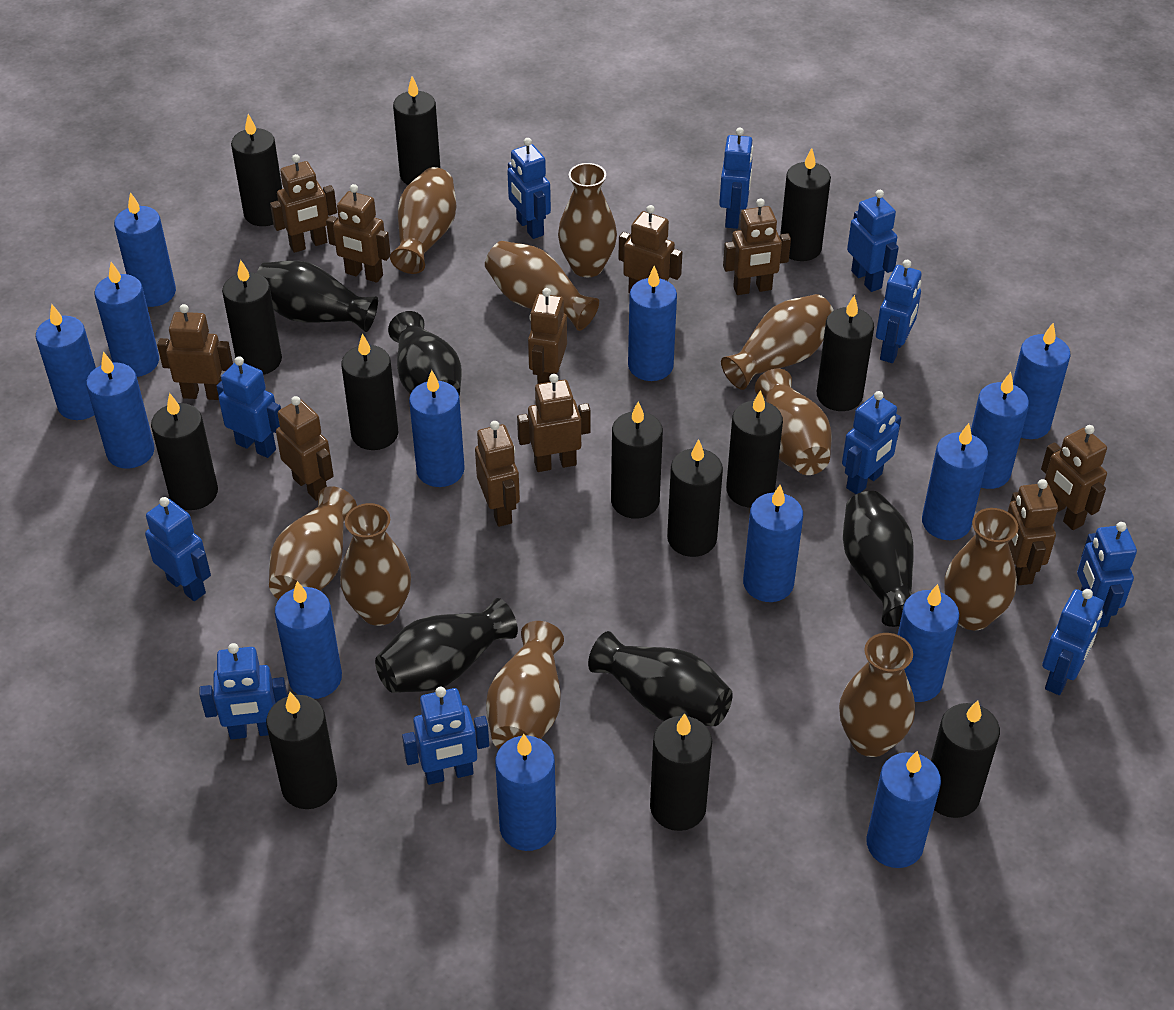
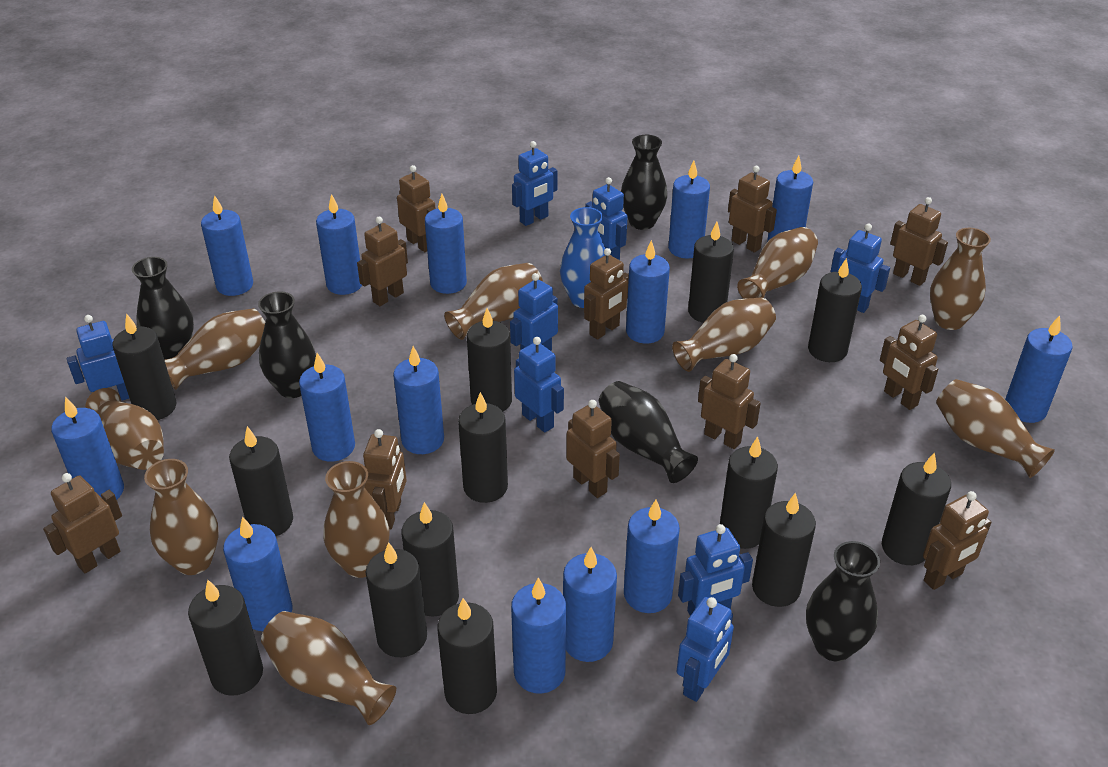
blue robot: [145,497,211,601] [200,643,288,739] [216,356,281,458] [402,687,489,785] [507,138,551,239] [719,128,753,229] [842,391,901,494] [847,190,899,292] [876,260,922,363] [1042,589,1104,695] [1077,522,1137,628] = 11 -> [67,315,130,400] [510,273,558,351] [512,141,557,226] [514,337,564,433] [585,177,628,260] [677,597,734,702] [678,524,753,616] [831,224,890,313] = 8
blue vase: none = 0 -> [560,207,605,308] = 1

